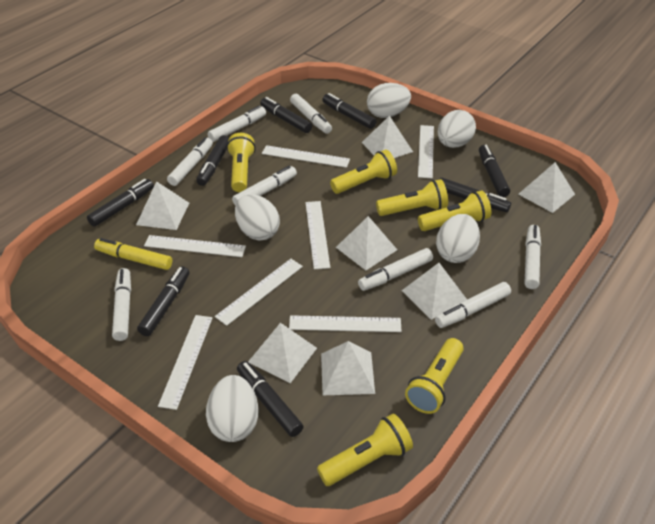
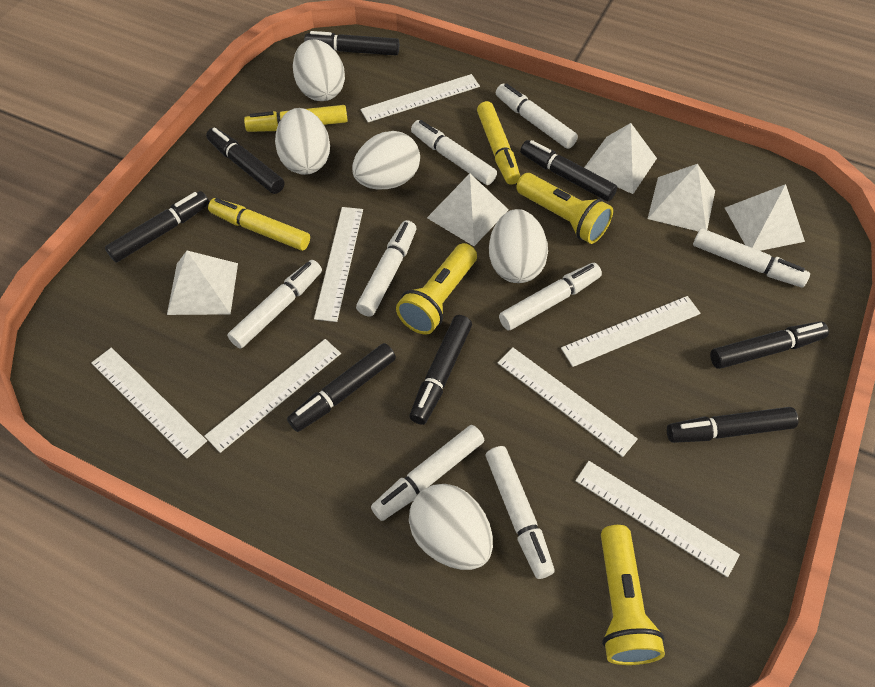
white pyramid: [136,181,189,230] [248,323,317,383] [321,341,375,395] [336,216,397,270] [362,116,413,158] [401,263,467,320] [518,162,575,213] = 7 -> [167,251,238,315] [427,174,509,246] [584,123,657,194] [648,164,715,231] [725,184,805,251] = 5
yellow flashlight: [227,133,256,192] [317,414,413,486] [330,149,397,194] [376,179,448,216] [405,338,464,414] [418,190,491,231] = 6 -> [396,243,477,335] [516,173,613,244] [601,525,665,665] = 3
yellow marker: [94,238,172,270] = 1 -> [208,198,310,251] [244,105,348,132] [477,101,520,185] = 3

